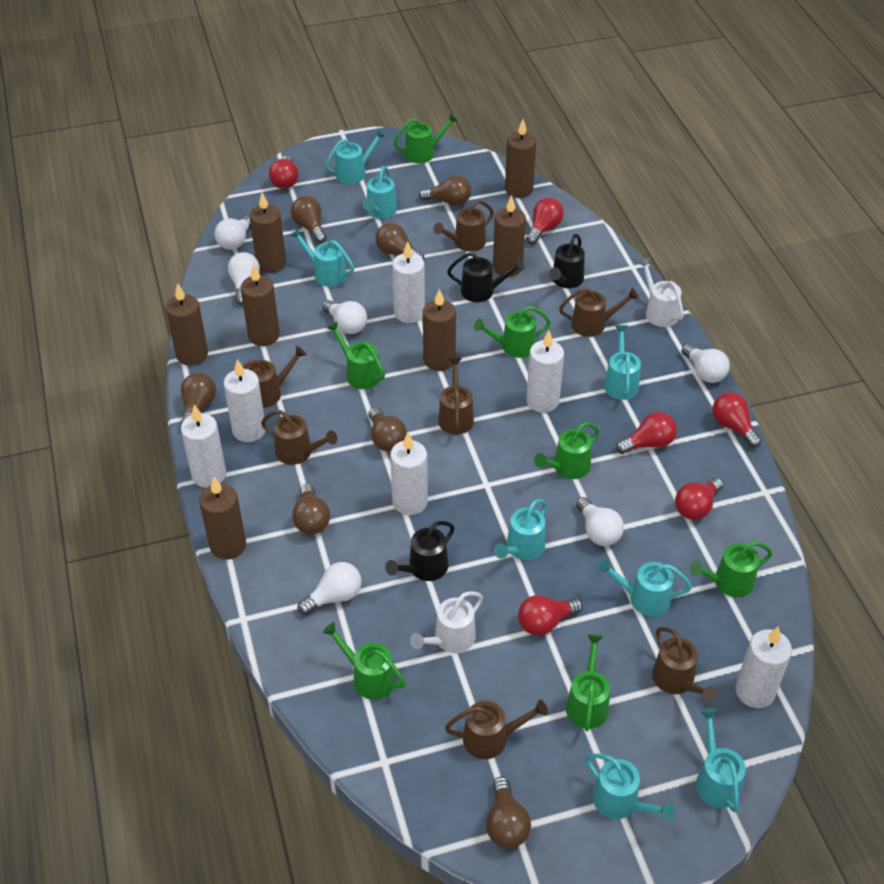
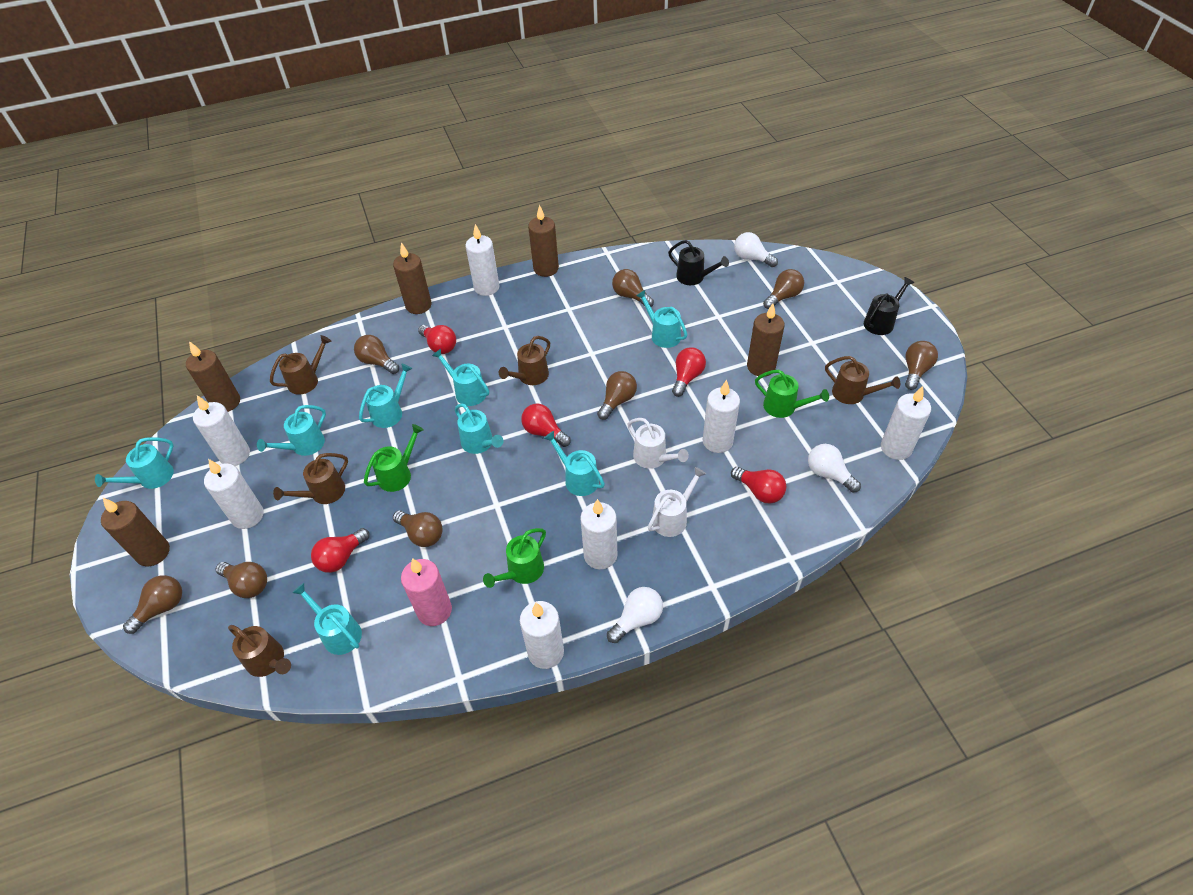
black watering can: [385,521,455,581] [447,252,525,302] [549,234,585,288] = 3 -> [668,240,729,285] [864,277,914,335] = 2
brown candle: [166,283,208,366] [199,477,246,560] [241,264,280,346] [249,193,286,273] [423,289,456,371] [493,195,526,276] [505,119,536,198] = 7 -> [101,497,170,567] [186,341,240,412] [393,242,432,314] [528,205,559,277] [747,304,785,376] = 5
brown light bulb: [181,373,216,425] [291,196,326,243] [292,484,330,534] [368,407,407,452] [375,223,424,261] [419,175,471,206] [486,777,531,848] = 7 -> [123,575,182,634] [216,562,267,598] [354,335,399,374] [393,510,443,547] [597,371,637,420] [612,269,654,307] [763,269,804,309] [905,341,938,390] = 8
brown watering can: [243,346,306,408] [261,410,337,465] [433,200,494,252] [438,358,474,435] [445,700,548,759] [559,287,639,337] [652,627,717,702] = 7 -> [228,625,291,677] [270,335,331,395] [273,453,348,504] [499,336,550,385] [825,356,900,404] = 5
green watering can: [322,622,406,700] [327,321,385,389] [394,112,458,164] [474,306,551,358] [534,422,600,479] [566,634,610,731] [690,541,773,597] = 7 -> [364,424,424,492] [483,528,546,588] [755,370,829,418] = 3
pink candle: none = 0 -> [401,558,452,626] = 1
red light bulb: [269,155,299,189] [518,595,583,636] [526,198,564,244] [616,412,677,454] [675,477,723,520] [712,392,762,447] = 6 -> [311,528,370,573] [418,325,456,354] [521,404,571,447] [672,347,706,397] [731,467,786,503] = 5
white candle: [181,405,226,488] [224,359,266,442] [390,433,428,515] [392,241,425,323] [526,330,564,413] [735,626,792,708] = 6 -> [193,395,250,466] [204,459,264,529] [465,224,500,296] [520,601,564,669] [580,499,617,570] [703,380,740,453] [881,386,931,460] = 7
white light bulb: [214,216,251,250] [228,252,260,305] [298,562,362,615] [322,300,367,334] [576,497,624,546] [681,344,730,383] = 6 -> [607,587,663,643] [734,232,778,267] [808,444,861,493] = 3

